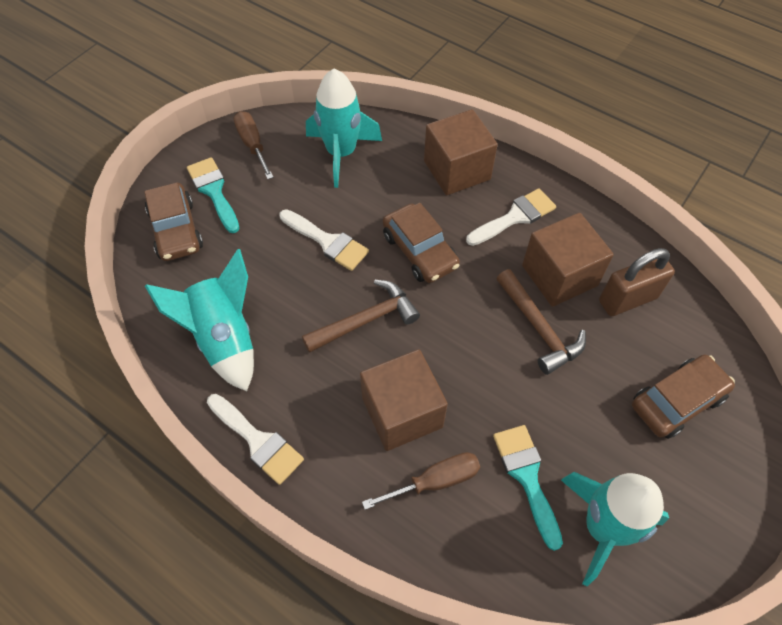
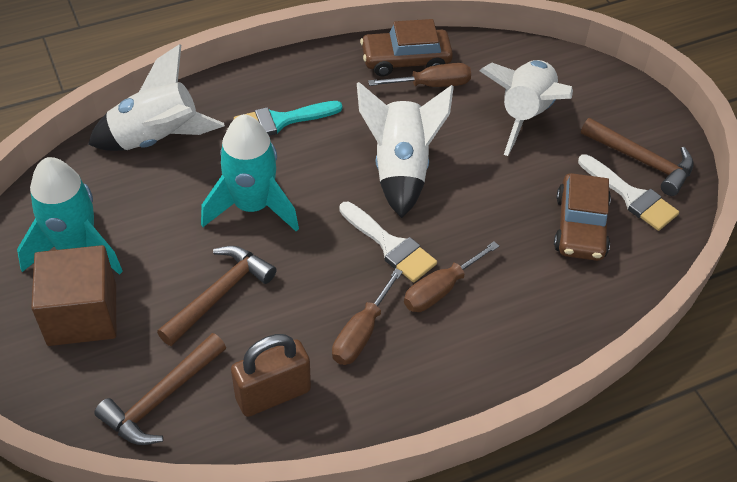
brown car: [144,183,203,261] [383,203,460,283] [632,355,735,439] = 3 -> [360,19,453,77] [554,173,611,261] = 2
brown cube: [360,349,448,451] [424,109,498,195] [522,213,614,307] = 3 -> [31,245,116,346] = 1
brown hammer: [302,280,420,353] [496,269,586,375] = 2 -> [94,333,226,445] [157,246,277,346] [581,118,694,196] = 3
brown screwdriver: [234,111,274,179] [362,452,480,510] = 2 -> [332,268,403,365] [368,63,471,87] [404,241,499,312] = 3
turquoise brush: [187,157,240,233] [493,425,563,551] = 2 -> [234,101,342,136] = 1
turquoise rocket: [145,249,254,391] [306,69,382,188] [561,472,669,586] = 3 -> [17,157,123,275] [201,114,299,232] = 2
white brush: [207,394,304,485] [280,209,369,271] [466,188,556,246] = 3 -> [339,202,437,282] [578,154,679,231] = 2
white rocket: none = 0 -> [88,44,225,151] [357,82,454,218] [480,60,573,156] = 3

